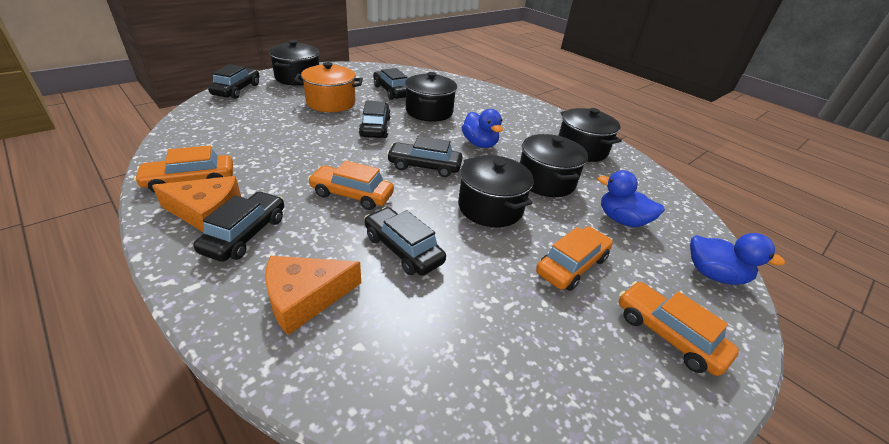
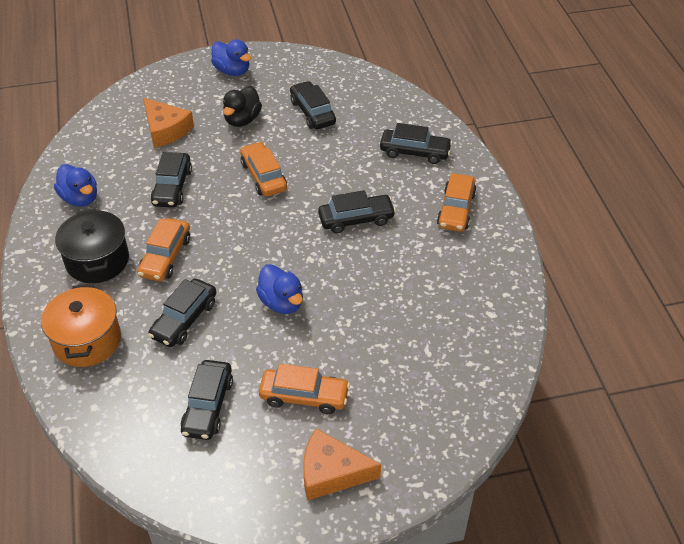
black duck: none = 0 -> [223,86,262,127] = 1
black pot: [269,40,319,86] [405,72,457,122] [458,155,534,227] [520,134,588,197] [558,108,622,162] = 5 -> [55,208,129,283] = 1

